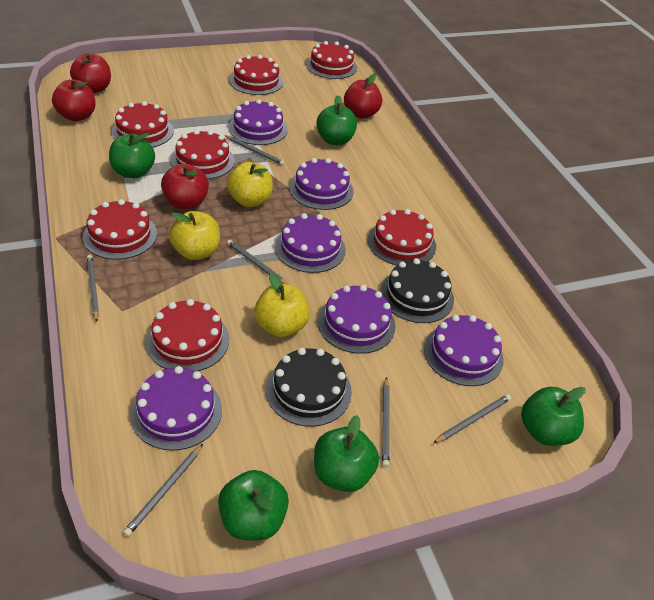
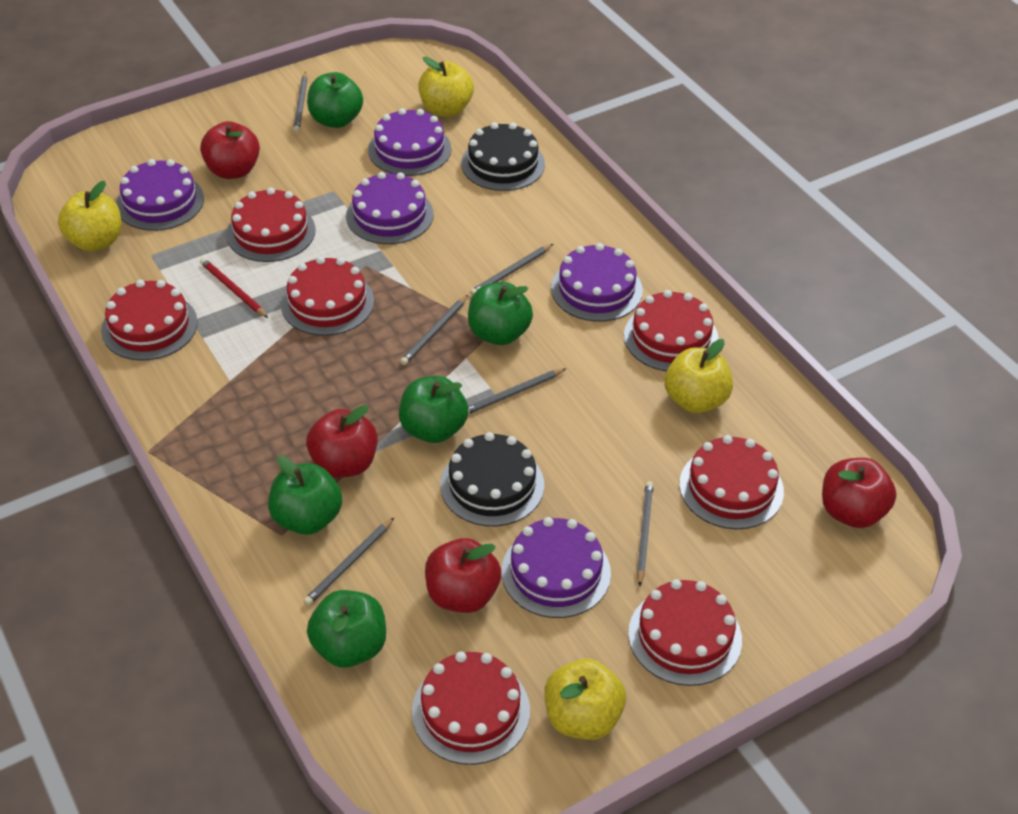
purple cake: [131,366,222,451] [229,99,288,145] [275,213,346,273] [289,158,354,210] [318,285,395,354] [424,315,504,386] = 6 -> [116,159,204,231] [346,172,433,244] [368,108,451,176] [502,517,611,618] [551,243,643,322] = 5
red pencil: none = 0 -> [200,258,268,318] = 1
yellow apple: [169,211,220,260] [227,162,273,207] [254,273,310,337] = 3 -> [58,181,121,251] [418,57,474,117] [544,659,626,740] [665,339,733,413] = 4

